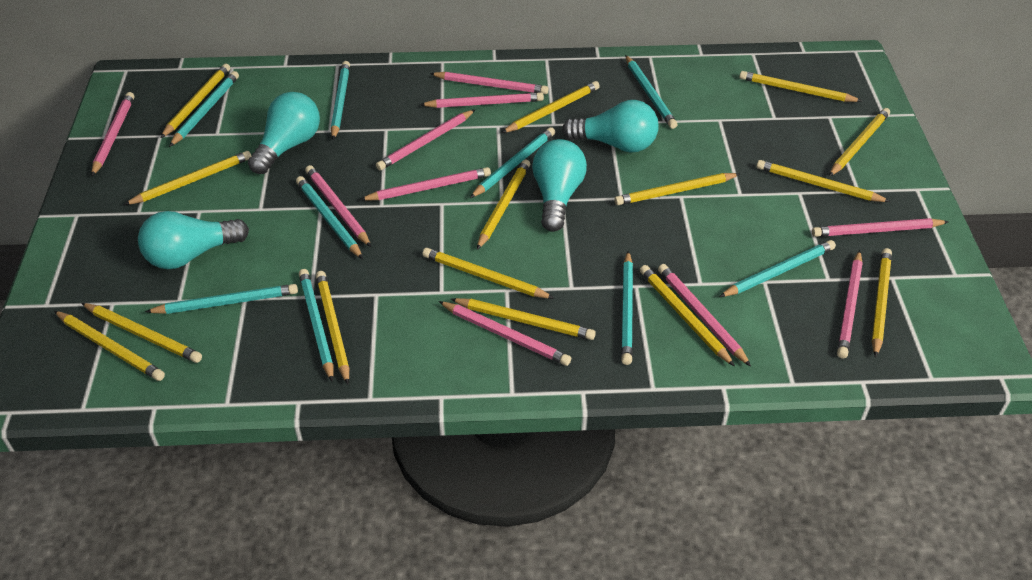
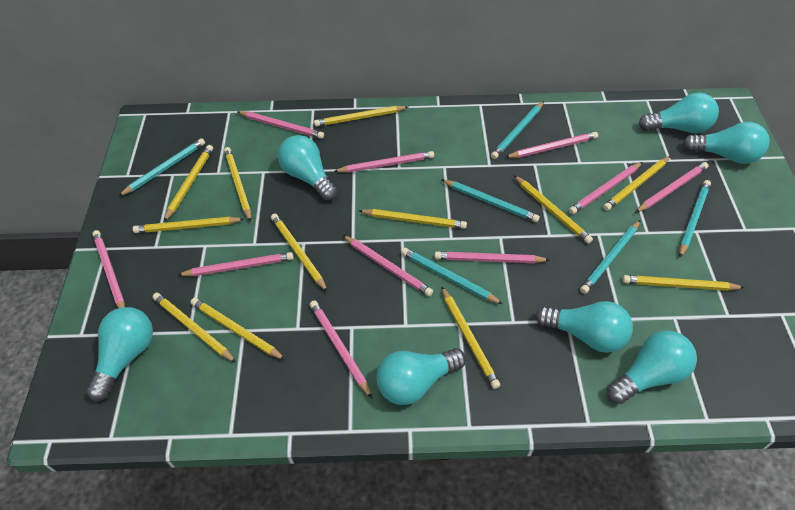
turquoise light bulb: [138,211,249,269] [248,92,320,174] [532,139,587,232] [562,100,659,153] = 4 -> [86,307,153,401] [278,135,337,201] [376,348,466,405] [535,301,633,353] [607,331,697,404] [639,92,719,133] [683,122,770,164] = 7
turquoise pencil: [145,284,298,314] [169,71,239,147] [296,176,363,259] [299,269,333,382] [331,61,350,140] [470,127,555,198] [621,251,633,365] [625,55,678,129] [719,240,836,297] = 9 -> [119,138,205,196] [401,248,503,304] [441,179,540,222] [491,101,544,159] [580,220,641,294] [679,180,711,258] = 6
yellow pencil: [54,311,165,381] [81,303,202,363] [124,151,251,205] [161,64,230,138] [316,271,349,384] [422,248,555,299] [451,298,596,340] [477,159,530,250] [502,81,600,133] [614,173,740,205] [640,265,735,366] [739,71,862,102] [757,160,891,202] [829,108,890,176] [872,248,892,358] = 15 -> [133,217,244,233] [152,293,237,363] [164,145,213,222] [190,298,286,360] [224,147,251,222] [271,214,328,292] [314,106,408,127] [359,209,467,229] [441,286,501,389] [514,175,593,244] [603,156,671,211] [622,275,745,291] = 12

